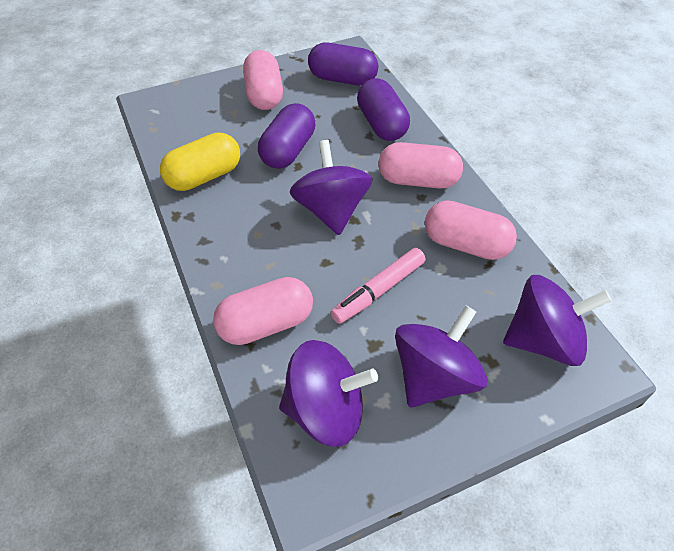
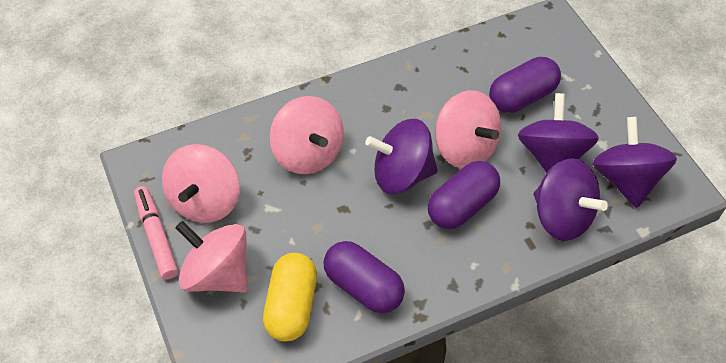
pink capsule: [213,277,313,345] [243,50,283,110] [379,142,463,189] [425,200,517,260] = 4 -> none = 0
pink spinning top: none = 0 -> [162,144,239,223] [175,221,248,292] [270,96,344,174] [435,90,502,169] = 4

